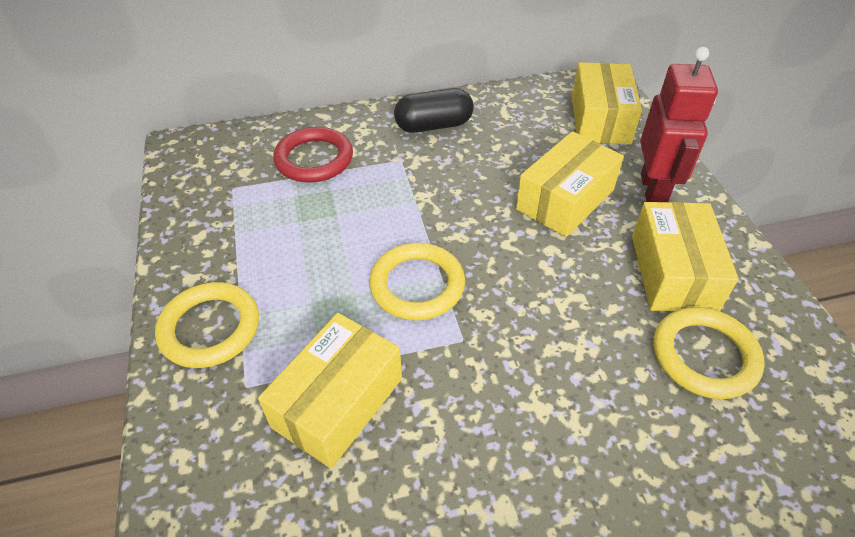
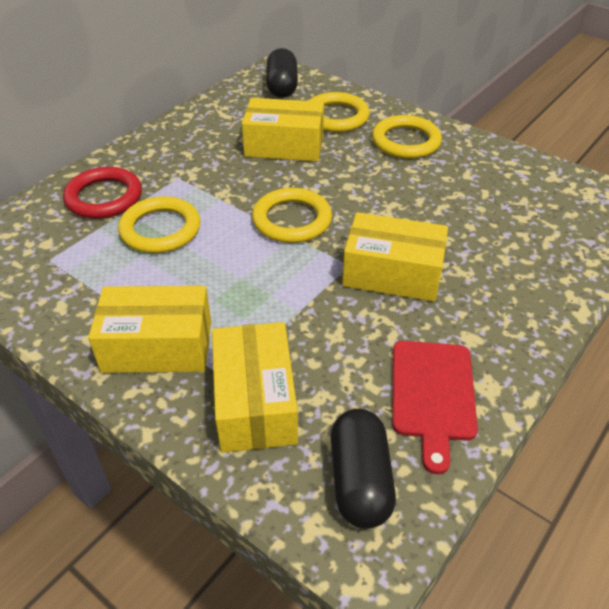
black capsule: [394,88,474,133] = 1 -> [266,48,298,98] [331,409,396,528] = 2
red cutting board: none = 0 -> [392,341,478,475] = 1
red robot: [640,47,718,202] = 1 -> none = 0
yellow ring: [155,282,259,368] [369,243,465,320] [654,307,764,399] = 3 -> [118,196,201,253] [252,188,332,243] [309,92,370,132] [372,115,442,159] = 4

